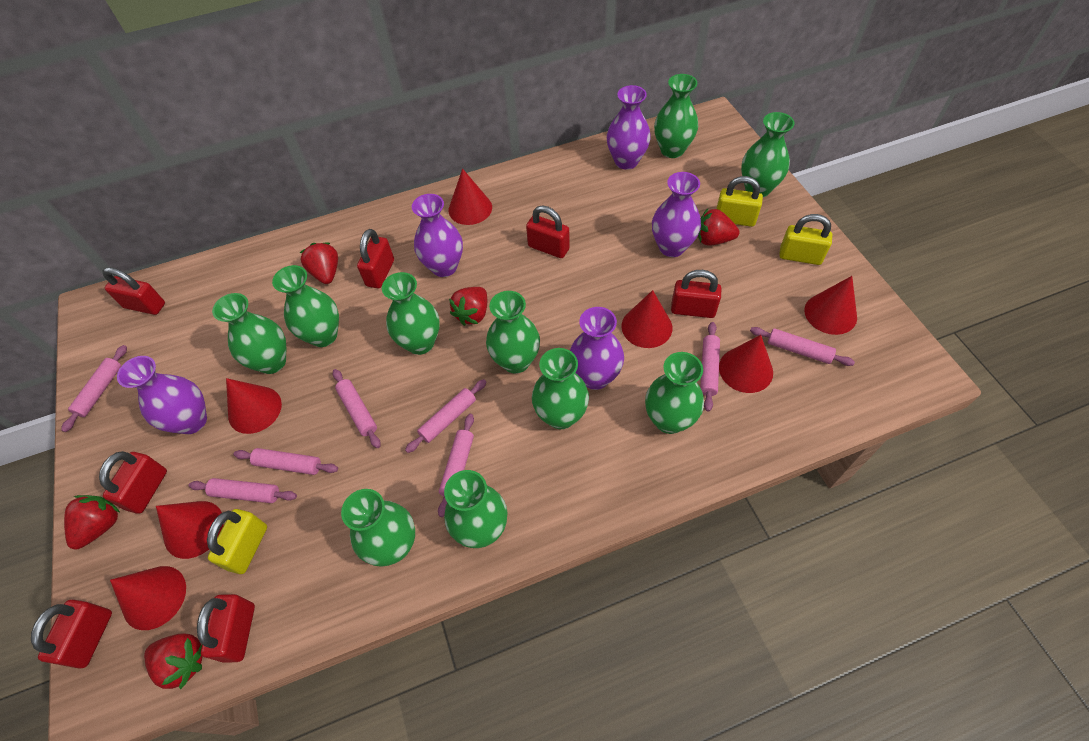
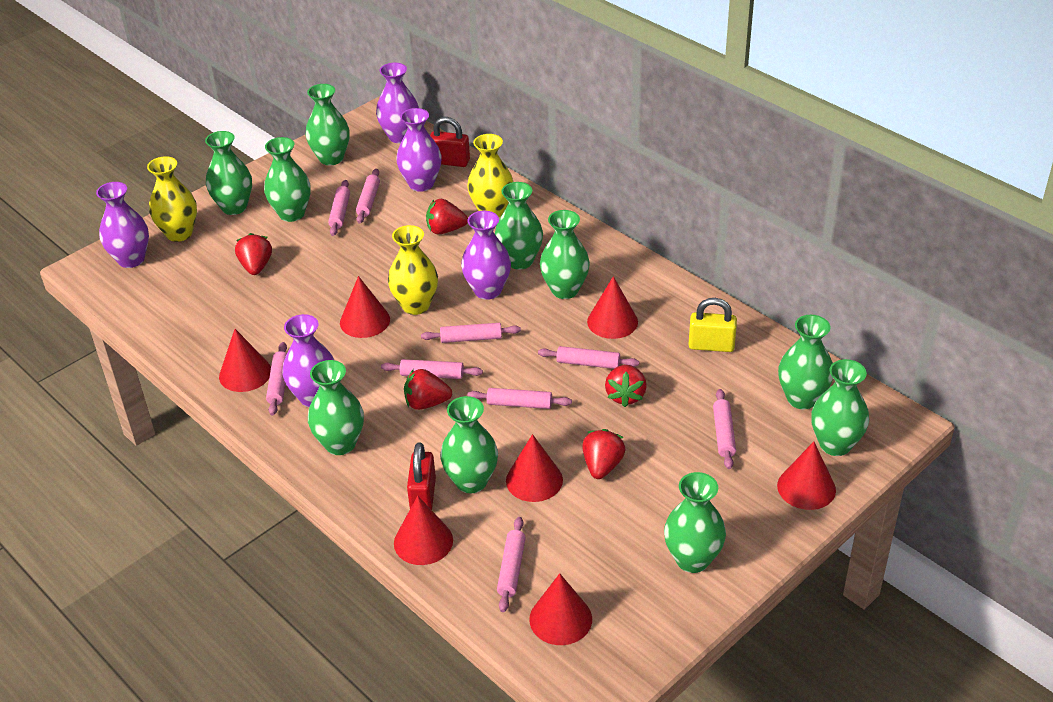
pink rolling pin: [61,345,127,432] [189,478,297,503] [233,448,338,475] [333,369,381,448] [405,379,486,453] [438,414,474,517] [700,322,720,412] [750,327,855,366] = 8 -> [266,342,287,416] [328,180,350,236] [356,169,380,224] [381,359,483,379] [421,323,521,343] [467,388,572,409] [497,517,526,612] [538,346,639,369] [713,389,736,469] = 9
red padlock: [31,600,112,669] [99,451,167,514] [103,267,165,315] [197,594,255,663] [357,229,394,288] [526,206,570,258] [671,270,721,318] = 7 -> [407,442,436,510] [430,117,470,167] = 2
yellow padlock: [207,509,267,574] [716,176,763,227] [779,214,832,265] = 3 -> [689,298,737,352] = 1
yellow vase: none = 0 -> [147,156,197,242] [388,225,438,315] [467,134,514,217] = 3

